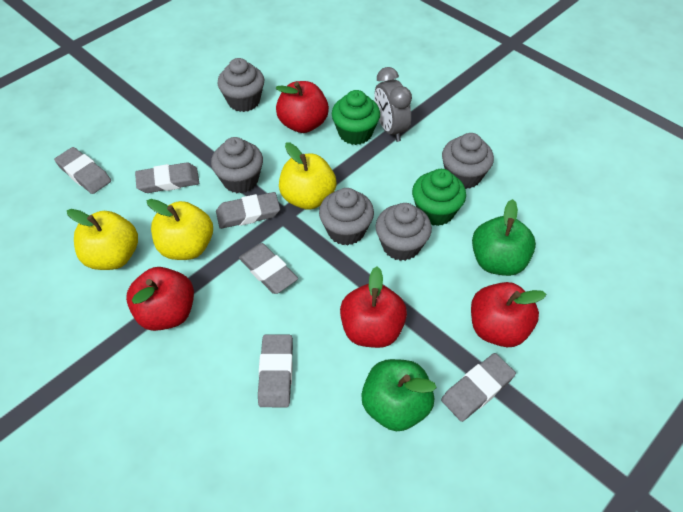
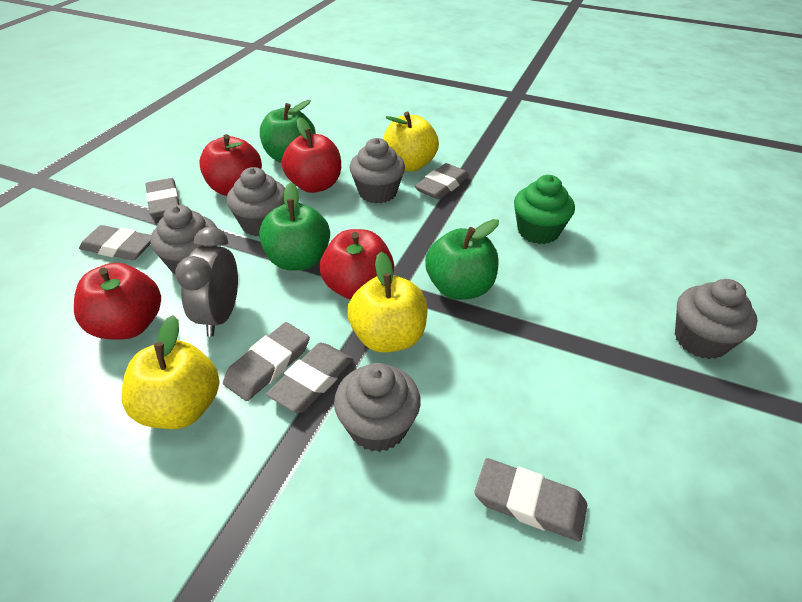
green apple: [361,359,437,431] [472,199,536,276] = 2 -> [259,182,330,271] [260,100,316,163] [425,219,499,300] = 3
green cupcake: [332,90,380,145] [412,169,466,226] = 2 -> [514,175,575,244] = 1

